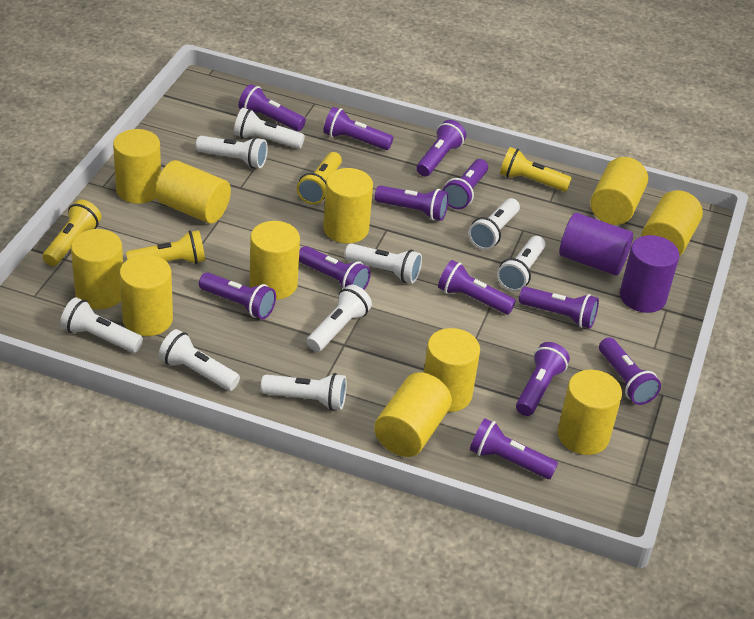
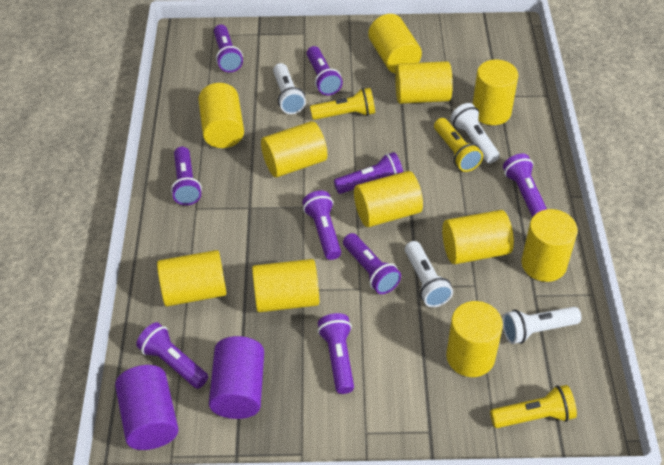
purple flashlight: [199,272,276,319] [239,84,306,131] [299,246,371,290] [323,107,393,150] [375,186,449,221] [416,120,466,176] [438,260,516,315] [442,159,488,209] [470,418,558,479] [516,342,570,416] [519,287,599,329] [599,337,661,405] = 12 -> [136,322,208,389] [171,147,202,205] [214,25,243,72] [302,191,341,260] [307,46,343,95] [318,313,354,394] [334,152,403,194] [343,233,401,294] [503,154,547,217] = 9
white flashlight: [60,297,143,353] [159,329,240,391] [196,136,268,168] [234,108,305,149] [261,373,347,410] [307,285,372,352] [345,244,422,283] [468,198,520,250] [497,236,546,291] = 9 -> [273,63,306,114] [405,241,453,307] [451,103,499,163] [502,307,582,344] = 4
yellow flashlight: [42,199,101,266] [126,230,205,264] [297,152,342,204] [500,147,572,192] = 4 -> [310,88,375,120] [434,118,483,172] [490,385,577,428] = 3

